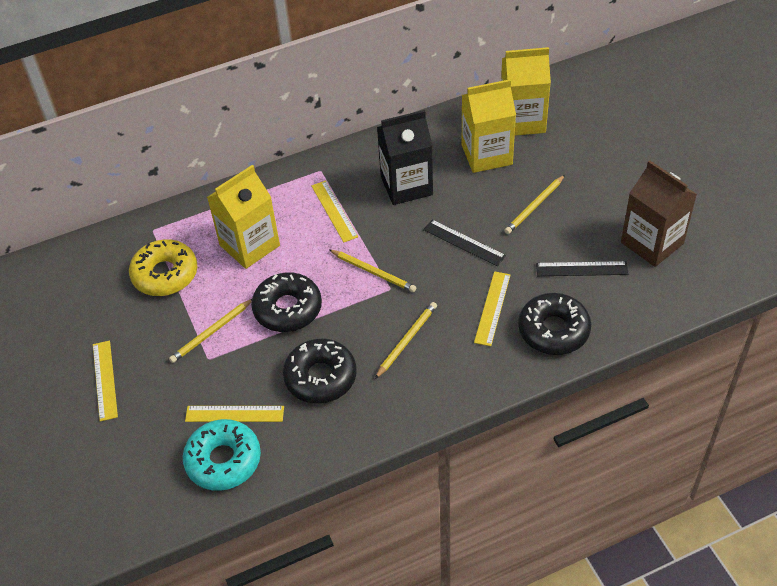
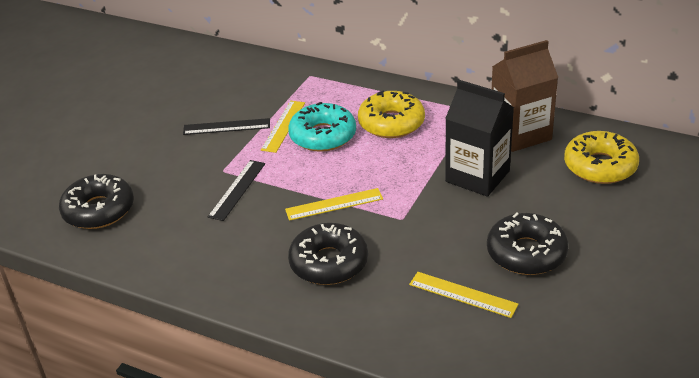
yellow carton: [207,165,280,269] [462,79,516,173] [501,47,551,136] = 3 -> none = 0
yellow donut: [129,239,197,296] = 1 -> [358,91,425,138] [564,131,639,184] = 2
yellow pencil: [169,299,252,363] [329,250,416,292] [375,302,437,379] [504,175,565,234] = 4 -> none = 0
yellow ruler: [93,341,118,421] [185,406,284,422] [311,181,358,243] [474,271,511,346] = 4 -> [261,101,305,153] [285,188,383,221] [409,272,519,318] = 3

